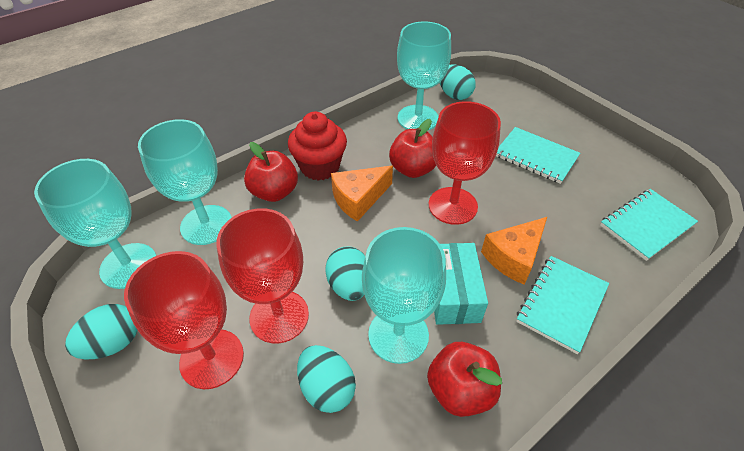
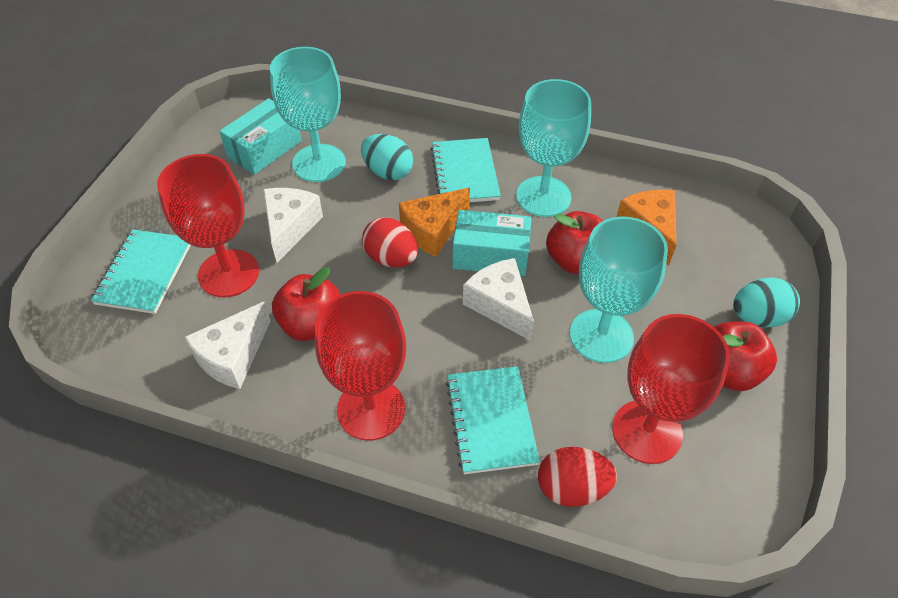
red cupcake: [288,112,347,181] = 1 -> none = 0
red egg: none = 0 -> [362,217,418,267] [538,447,617,507] = 2
turquoise box: [434,243,488,325] = 1 -> [219,98,302,175] [452,210,531,276] = 2
turquoise egg: [65,304,137,360] [297,345,356,413] [325,246,365,301] [440,65,476,100] = 4 -> [361,134,413,180] [733,277,800,327] = 2
turquoise goblet: [34,159,156,289] [138,119,232,245] [362,227,446,364] [397,21,451,130] = 4 -> [270,47,346,182] [516,79,591,217] [570,216,668,363] = 3
white cheese: none = 0 -> [184,302,270,389] [263,188,323,263] [463,258,534,341] = 3

